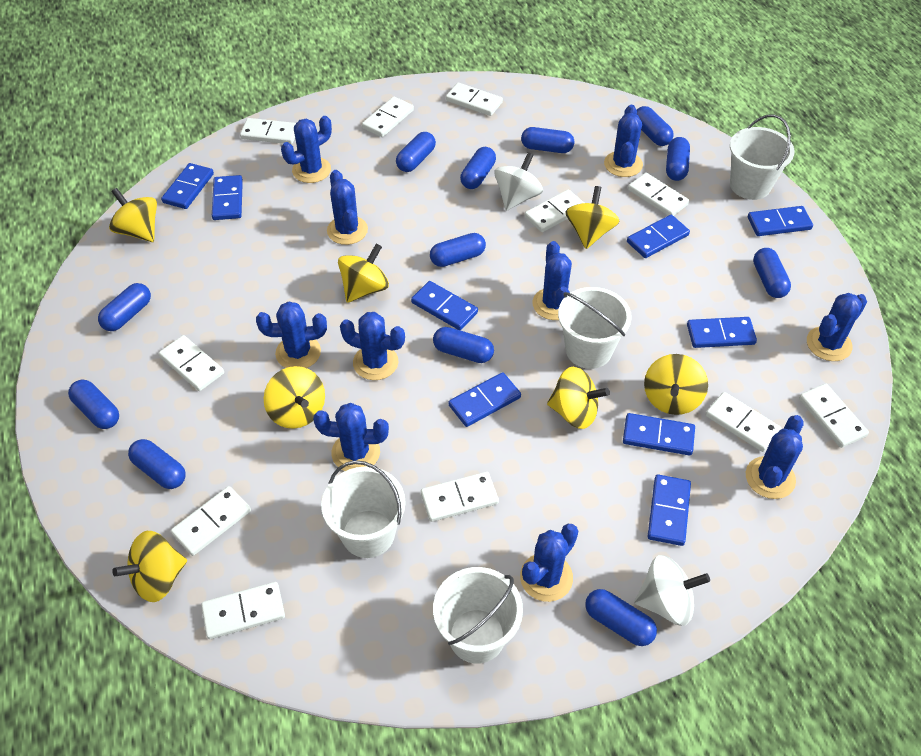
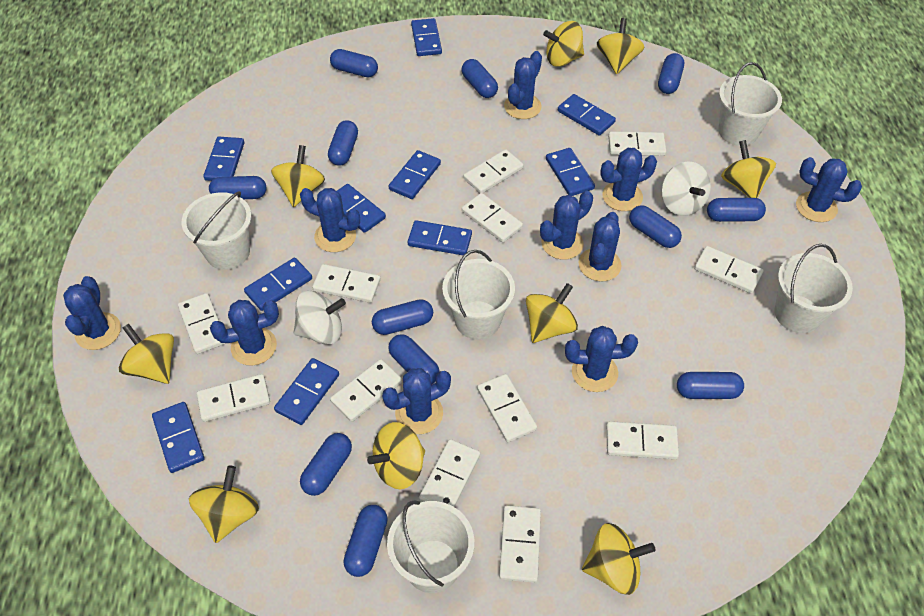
blue domino: [161,163,214,209] [212,175,243,220] [411,281,478,330] [448,372,521,427] [623,413,695,456] [627,215,690,258] [648,474,691,546] [687,317,757,348] [748,206,813,236] = 9 -> [152,402,204,473] [203,137,244,181] [244,258,312,311] [274,358,339,425] [337,184,386,233] [389,150,441,199] [408,220,472,255] [411,18,442,56] [546,148,595,196] [558,94,616,136] = 10
white bucket: [321,460,406,558] [433,567,523,664] [558,287,632,369] [730,114,794,200] = 4 -> [182,191,251,270] [387,500,474,593] [442,250,515,339] [719,62,782,146] [774,244,853,333] = 5
white domino: [159,335,224,391] [171,486,251,556] [201,582,285,639] [240,118,296,144] [362,97,414,137] [421,472,499,522] [446,83,503,116] [525,189,584,232] [628,173,689,216] [705,392,782,452] [799,383,869,448] = 11 -> [178,293,226,354] [197,374,270,422] [312,264,381,303] [330,359,402,422] [419,439,480,507] [462,193,523,243] [463,149,523,193] [477,374,537,442] [499,505,541,583] [606,421,679,459] [608,131,666,156] [694,246,763,294] = 12
yellow spinning top: [109,188,157,242] [112,531,187,602] [264,366,325,429] [338,243,389,303] [547,367,610,429] [565,186,619,249] [644,354,708,415] = 7 -> [119,324,174,384] [189,465,259,543] [271,145,325,207] [367,422,425,489] [526,283,578,343] [543,21,584,67] [582,523,655,595] [597,18,644,74] [721,140,776,198] = 9

